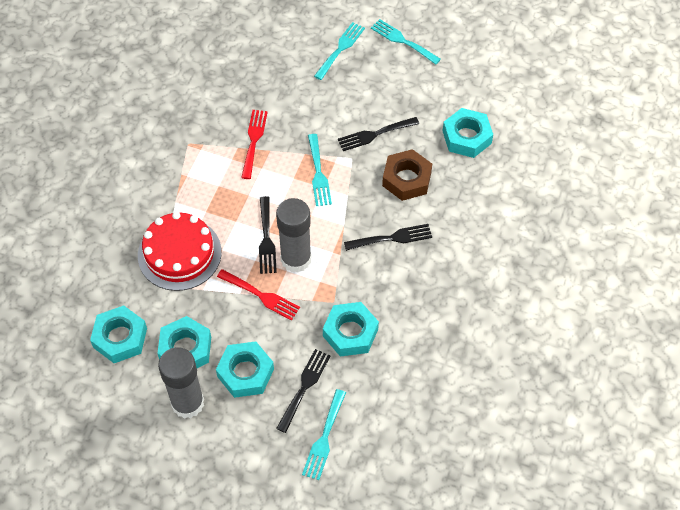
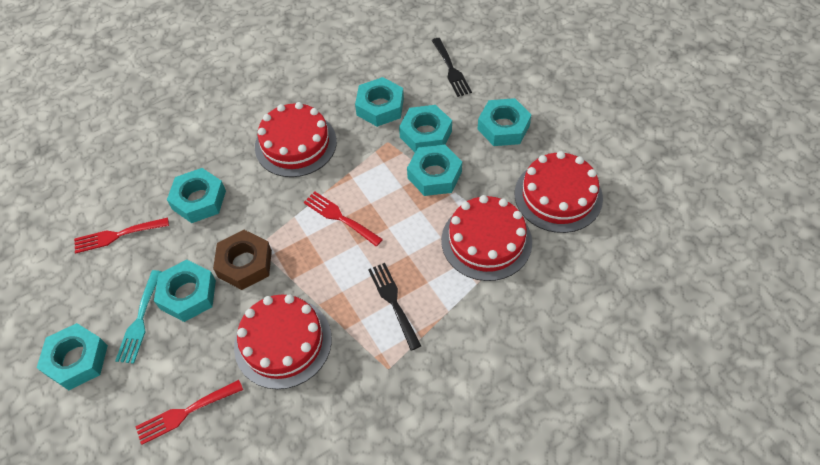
black fork: [259,196,277,274] [276,349,331,433] [338,117,419,151] [344,224,432,251] = 4 -> [368,263,421,351] [432,38,472,97] = 2
grey glue stick: [158,347,204,419] [276,198,312,273] = 2 -> none = 0
red cake: [138,212,222,291] = 1 -> [234,294,332,389] [255,102,337,177] [441,195,532,281] [515,151,603,233] = 4
red fork: [217,269,300,321] [241,110,268,179] = 2 -> [74,218,169,253] [135,380,243,445] [304,191,383,247] = 3
turquoise fork: [302,389,346,480] [308,134,332,206] [314,22,365,80] [371,19,441,65] = 4 -> [115,270,161,364] = 1
turquoise nut: [90,305,147,363] [157,316,211,368] [216,341,274,398] [323,302,379,357] [443,108,493,158] = 5 -> [37,323,108,390] [154,260,216,322] [167,168,226,223] [355,77,404,127] [399,105,452,152] [407,145,462,196] [477,98,532,146] = 7

